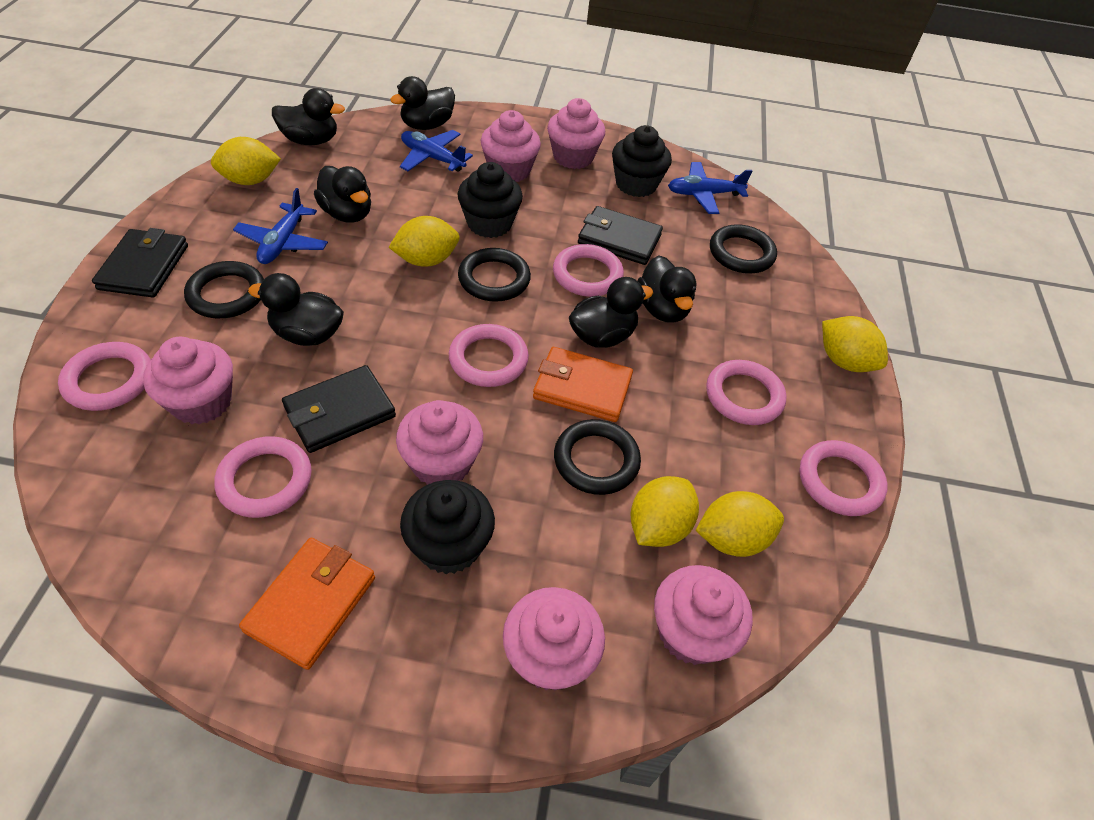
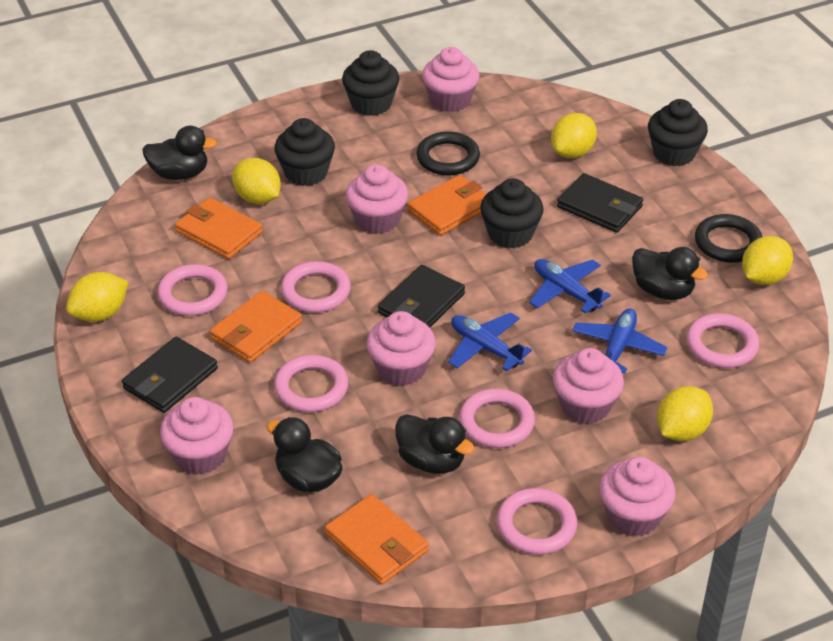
black cupcake: [400,480,495,574] [458,162,523,238] [612,125,672,197] = 3 -> [274,118,335,186] [342,50,400,116] [480,178,544,249] [648,99,708,166] = 4
black duck: [248,273,344,346] [272,88,345,145] [314,166,371,223] [390,76,455,130] [569,277,653,348] [637,256,697,323] = 6 -> [142,126,217,180] [266,417,343,493] [395,414,474,474] [632,247,708,300] = 4
black ring: [184,261,264,318] [458,248,531,302] [554,419,641,495] [710,224,777,274] = 4 -> [416,131,480,175] [695,214,762,263] = 2
orange wallet: [239,538,375,670] [533,347,633,422] = 2 -> [175,197,263,259] [210,291,302,363] [325,494,429,584] [407,175,486,236] = 4

